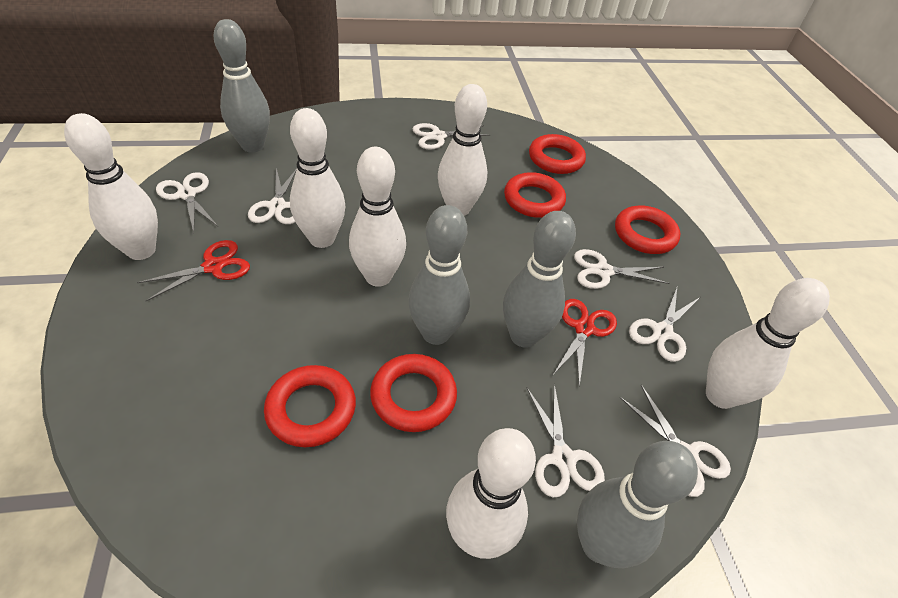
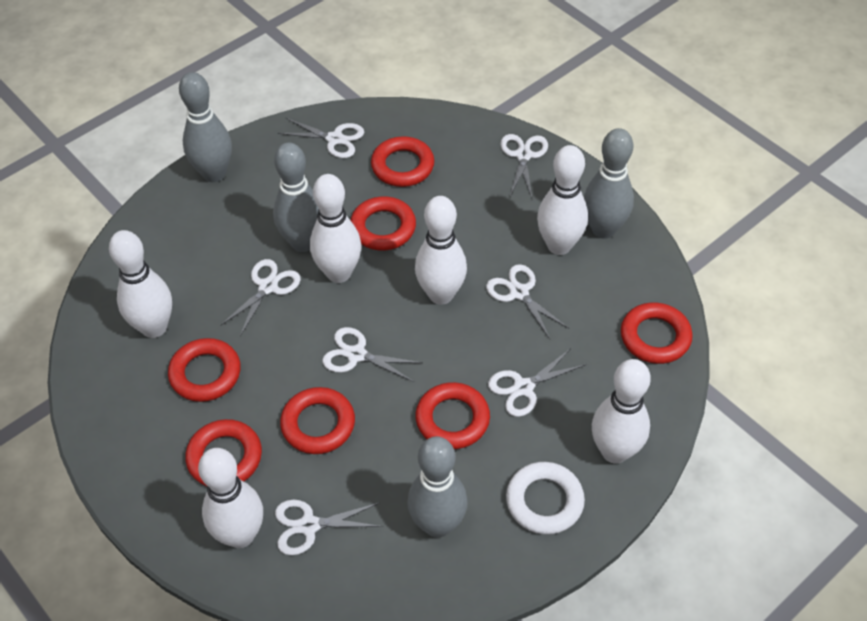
red ring: [264,365,356,447] [370,354,457,432] [504,172,566,218] [529,134,586,174] [615,205,681,254] = 5 -> [168,338,241,402] [185,419,262,487] [280,387,355,454] [351,196,416,250] [371,136,434,187] [415,382,490,449] [621,302,693,364] = 7
red scissors: [137,240,250,301] [553,299,617,387] = 2 -> none = 0
white ring: none = 0 -> [506,462,585,535] = 1

